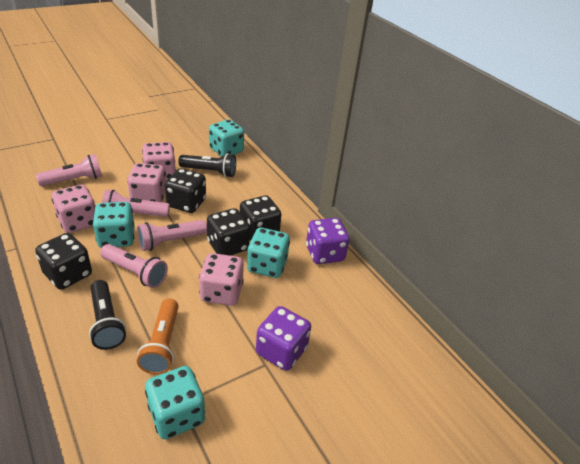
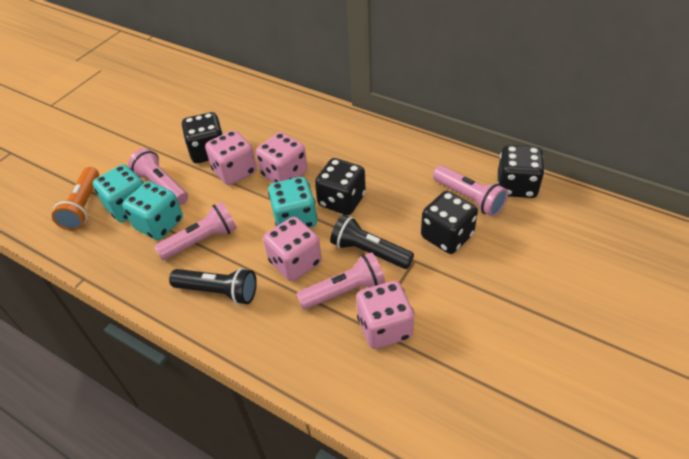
purple dice: [256,306,311,371] [306,218,349,264] = 2 -> none = 0
turquoise dice: [92,202,135,248] [145,366,205,439] [209,119,244,157] [247,228,290,278] = 4 -> [93,164,144,222] [122,181,183,240] [268,177,317,228] = 3

